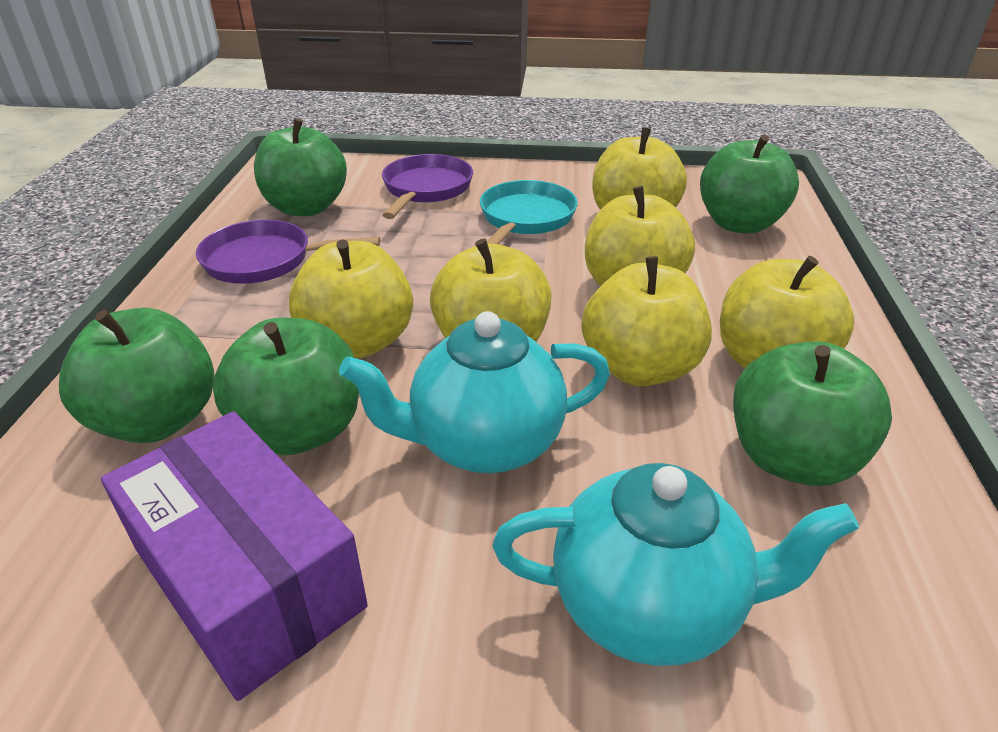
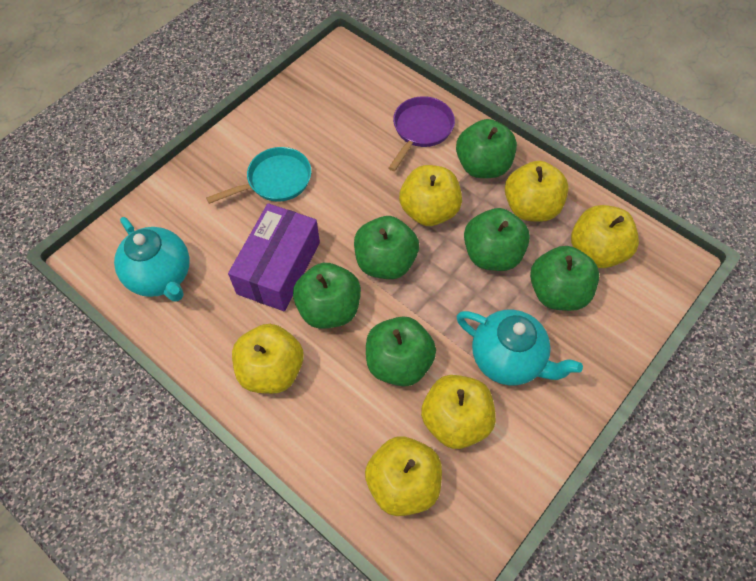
green apple: [59,308,214,443] [213,318,359,455] [254,118,347,216] [700,134,799,234] [733,341,892,486] = 5 -> [293,263,361,329] [354,216,419,279] [366,316,436,387] [456,119,517,178] [464,208,530,271] [530,246,599,311] = 6
purple pan: [196,220,380,284] [382,154,473,219] = 2 -> [389,96,455,171] = 1

